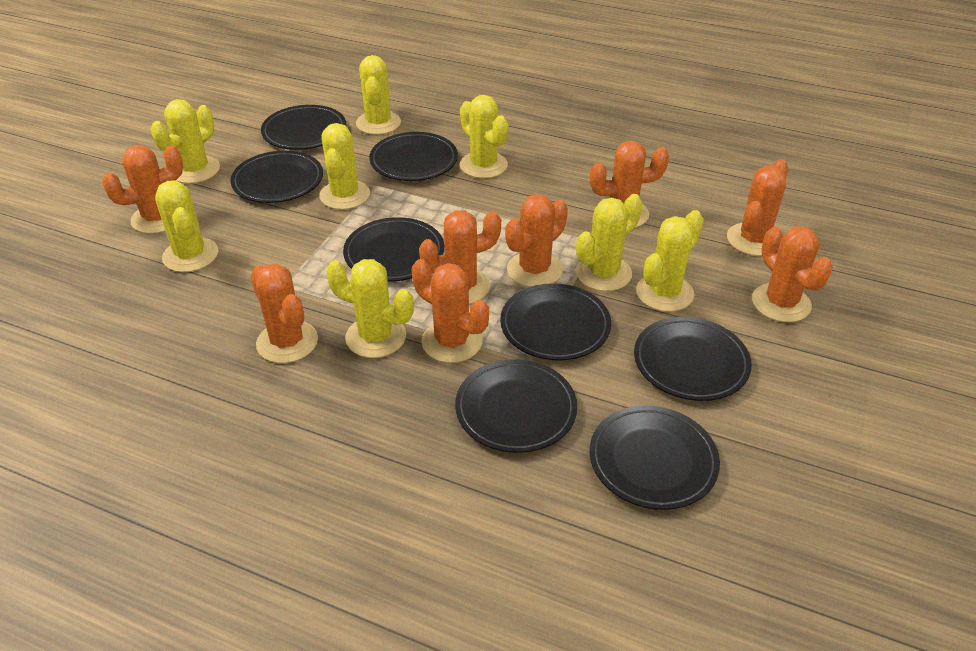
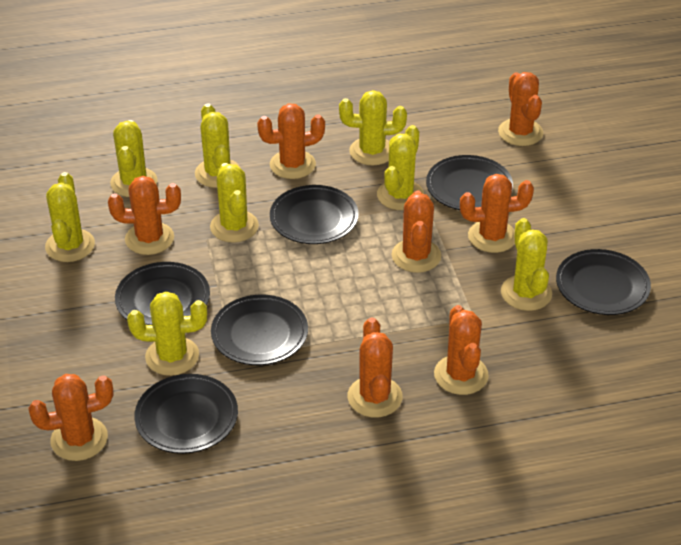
black plate: [231,151,323,203] [261,105,346,150] [343,217,444,281] [369,132,458,181] [455,359,577,453] [500,283,611,361] [589,405,720,510] [634,317,752,401] = 8 -> [115,262,210,325] [134,374,238,454] [211,295,308,365] [270,185,359,244] [426,155,513,210] [556,249,651,315] = 6

